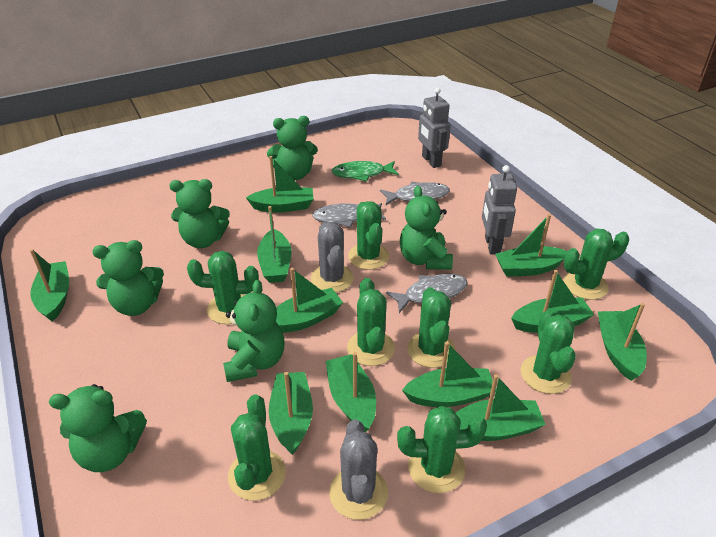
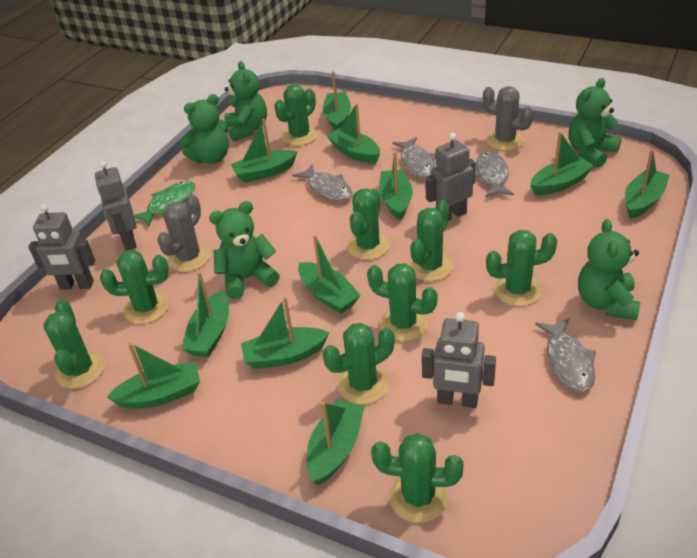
green cactus: [187,251,259,324] [228,394,286,500] [347,278,395,366] [348,201,389,270] [397,406,487,493] [407,287,456,368] [521,310,576,394] [564,229,629,300] = 8 -> [43,300,105,389] [100,250,169,324] [274,84,318,146] [323,323,395,405] [347,189,390,260] [367,264,438,341] [371,433,464,523] [408,200,453,281] [486,230,558,306] = 9
green teddy bear: [49,384,147,472] [92,240,164,316] [169,179,230,248] [223,280,285,382] [267,116,318,180] [399,186,453,270] = 6 -> [179,94,229,164] [209,201,280,299] [224,61,267,141] [568,78,621,168] [578,219,640,320] = 5
grey fish: [312,203,386,227] [380,182,450,205] [386,274,468,313] = 3 -> [292,164,352,201] [392,137,436,178] [475,151,514,197] [535,318,596,392] = 4
grey robot: [418,88,451,168] [482,165,517,255] = 2 -> [28,204,95,290] [95,161,137,251] [422,312,496,408] [425,133,475,221] = 4

